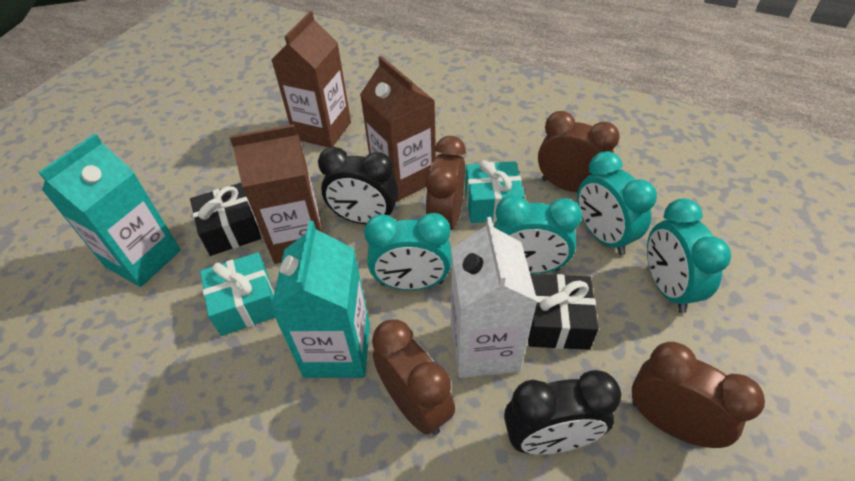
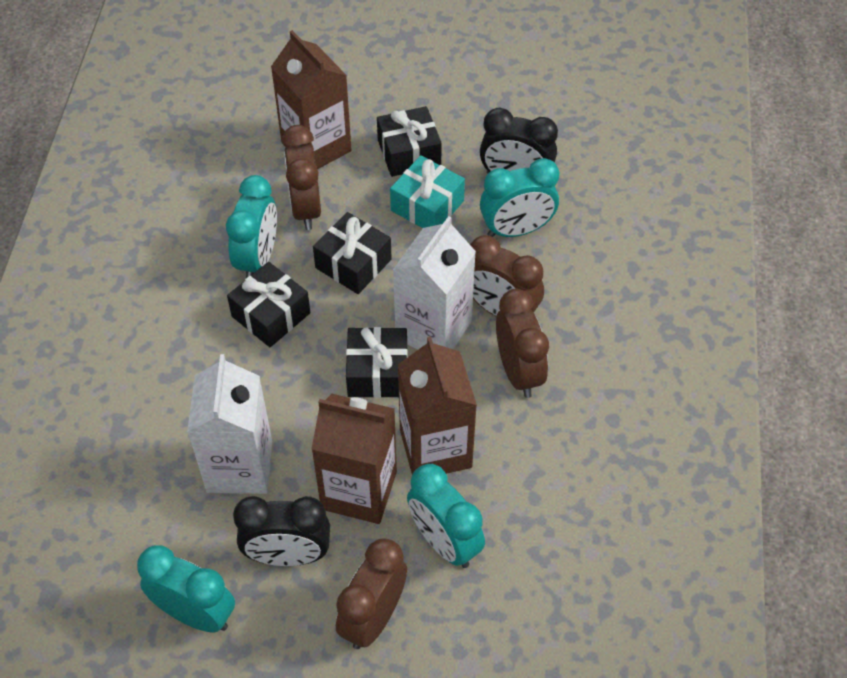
black gift: [190,183,261,256] [528,274,599,350] = 2 -> [227,262,310,347] [313,212,392,294] [346,327,408,398] [377,106,442,177] = 4
turquoise carton: [39,134,181,287] [271,221,370,378] = 2 -> none = 0
turquoise gift: [200,252,275,336] [465,160,525,223] = 2 -> [390,155,465,228] = 1
white carton: [451,217,538,378] = 1 -> [187,354,272,494] [393,216,476,349] = 2

